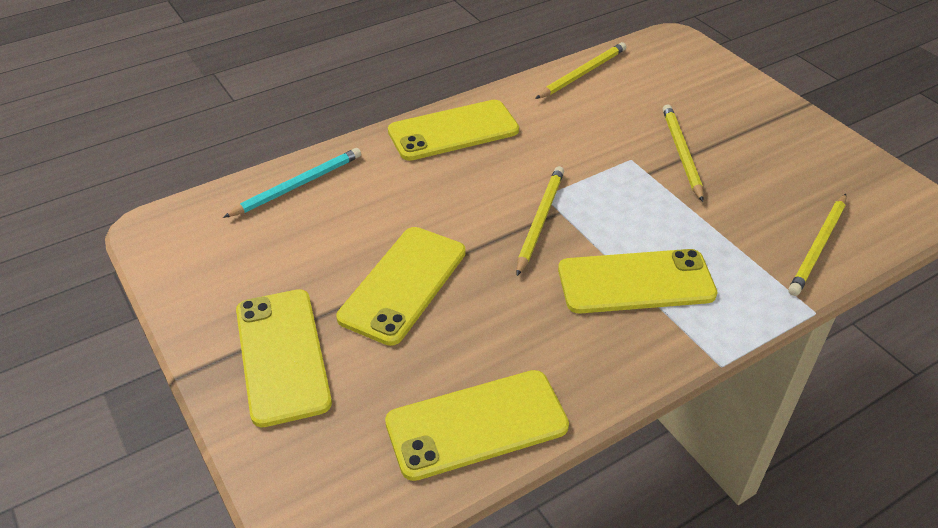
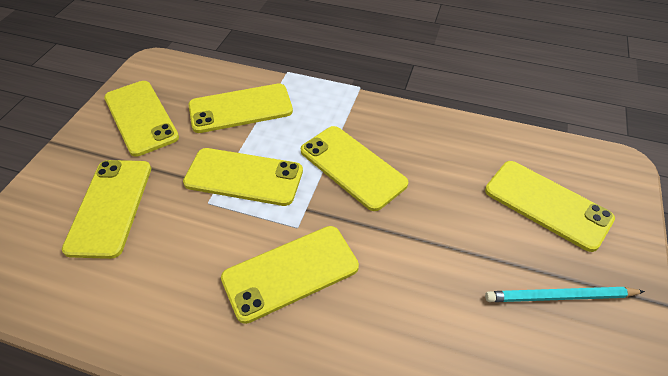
yellow pencil: [516,166,564,276] [535,42,626,99] [663,104,704,202] [788,194,846,296] = 4 -> none = 0
yellow phone: [236,289,332,427] [336,227,466,346] [385,370,569,481] [388,100,519,161] [558,249,717,314] = 5 -> [62,160,151,259] [104,81,179,157] [183,148,303,206] [188,83,293,133] [221,226,359,324] [301,126,408,211] [485,161,615,252] = 7

